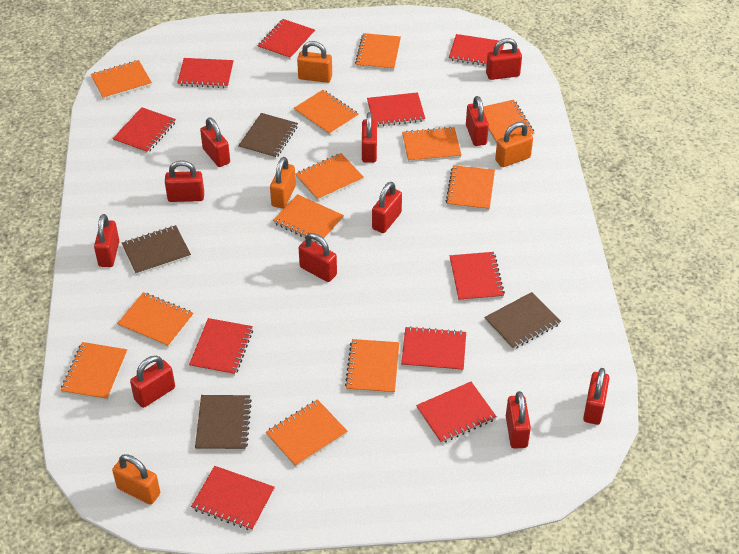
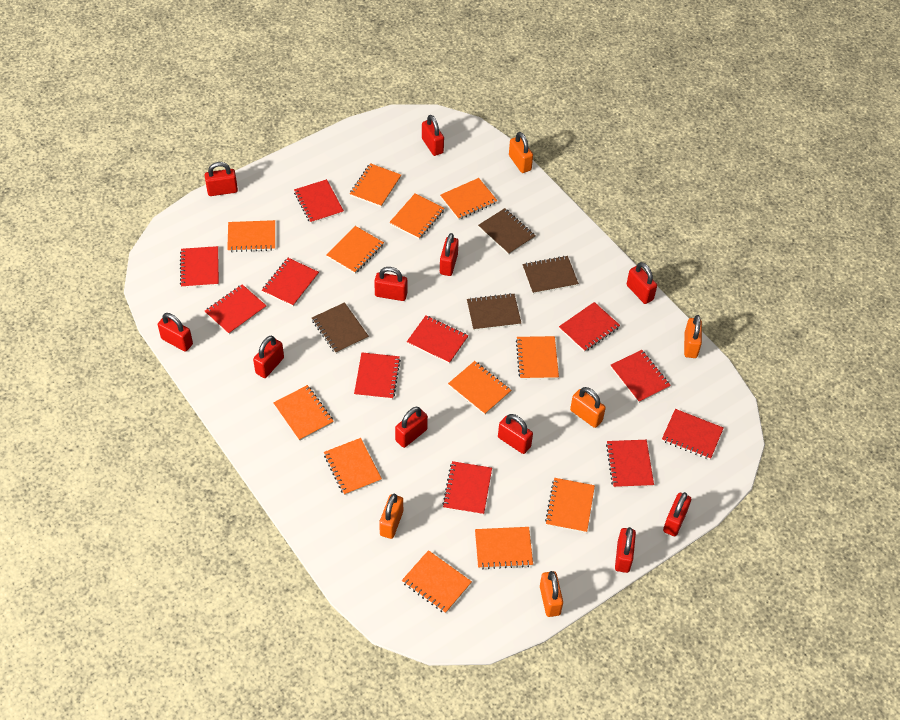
orange padlock: [112,454,160,505] [270,157,296,209] [297,41,332,83] [495,122,533,167] = 4 -> [379,494,403,539] [509,132,533,173] [540,571,563,617] [570,387,606,428] [684,315,702,358] = 5
red notebook: [113,107,176,154] [177,58,234,88] [189,318,253,376] [191,466,275,531] [258,19,315,60] [367,92,425,127] [401,326,466,372] [416,382,497,443] [449,34,504,66] [450,252,505,302] = 10 -> [180,246,219,288] [205,284,267,335] [262,258,319,307] [294,179,344,223] [354,352,401,400] [407,316,468,364] [442,461,492,515] [559,302,620,352] [606,440,654,488] [611,350,671,403] [662,409,724,460] = 11

